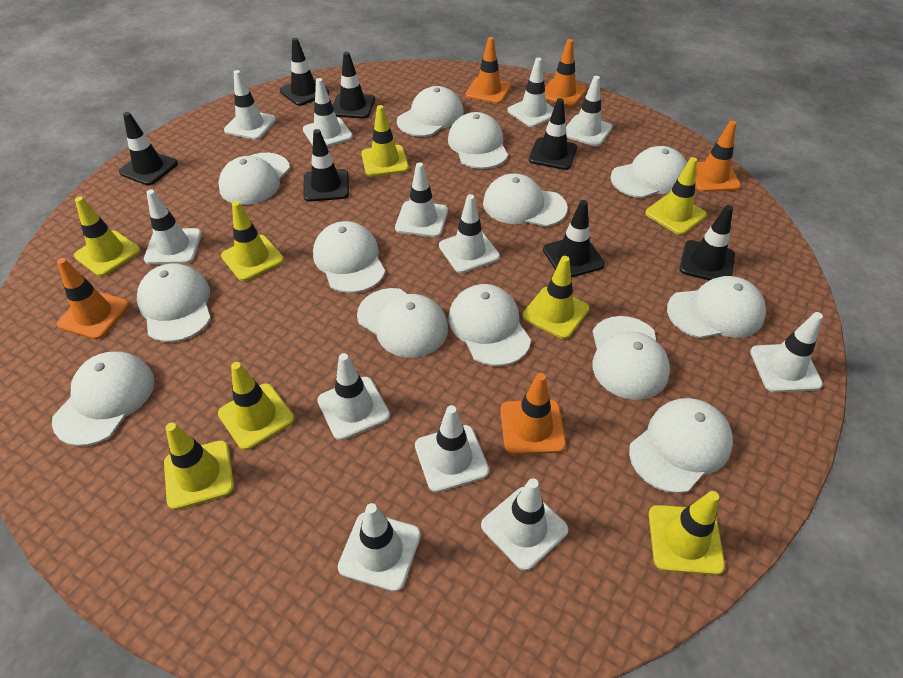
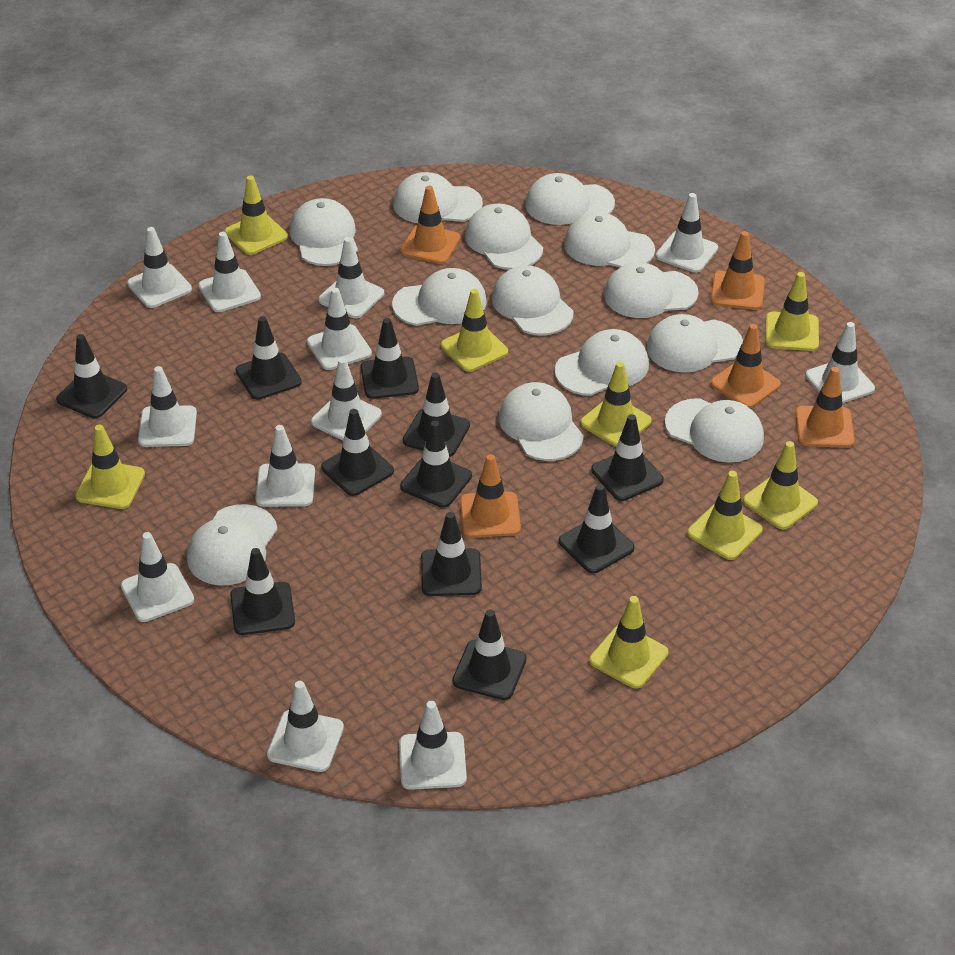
black traffic cone: [119,112,178,185] [280,38,329,106] [303,129,349,202] [333,52,375,119] [529,98,577,170] [543,200,605,278] [679,205,735,281] = 7 -> [56,334,127,418] [230,548,295,635] [236,316,302,400] [321,409,394,496] [361,318,419,399] [400,421,472,508] [403,373,470,457] [421,512,482,596] [452,610,527,700] [559,484,635,573] [591,414,664,501] = 11

